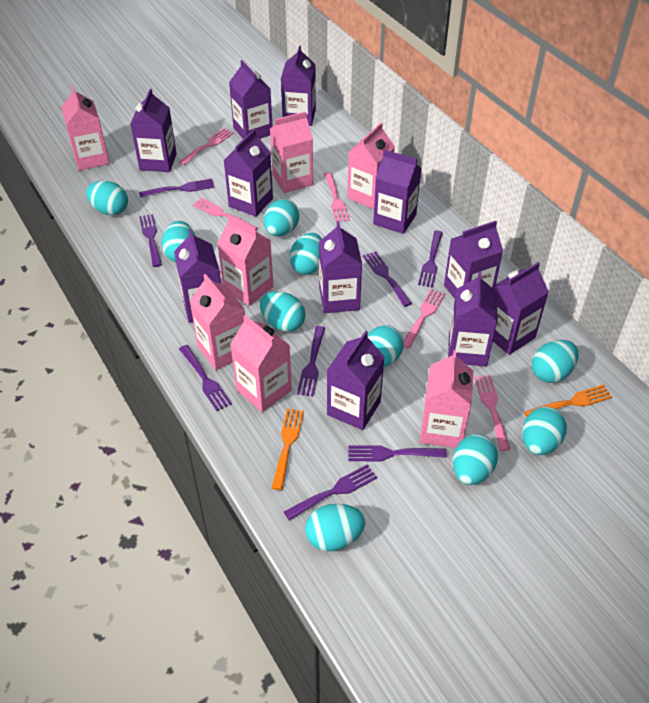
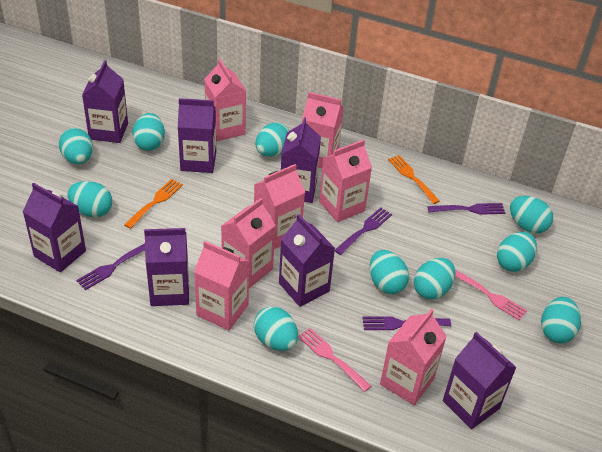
pink fork: [179,128,234,165] [193,198,258,230] [324,172,350,222] [403,289,445,349] [474,375,510,451] = 5 -> [298,328,371,392] [455,270,527,320] = 2
purple carton: [130,89,177,172] [174,229,221,323] [223,129,273,217] [229,60,272,139] [281,46,316,126] [319,221,362,313] [327,331,384,430] [373,150,422,234] [444,221,503,299] [448,272,498,367] [492,262,549,355] = 11 -> [23,183,86,272] [82,60,128,143] [144,228,189,306] [178,98,216,173] [279,214,335,307] [281,117,321,203] [443,332,517,429] = 7
purple fork: [139,179,214,198] [139,214,162,267] [179,345,232,411] [284,464,377,521] [297,326,325,397] [348,445,447,462] [363,251,412,307] [418,231,443,288] = 8 -> [76,243,145,290] [335,208,392,255] [362,316,451,330] [427,203,505,215] = 4

